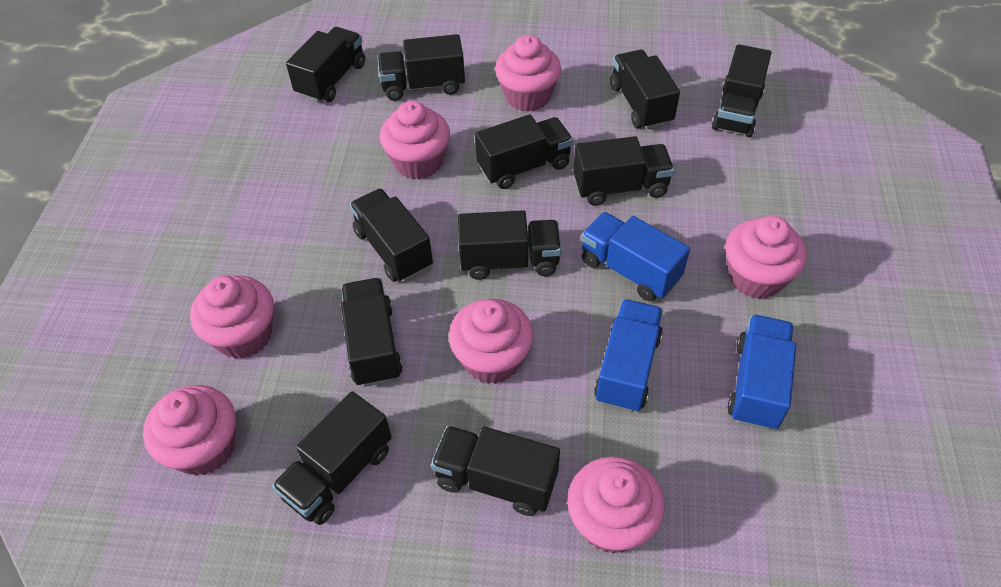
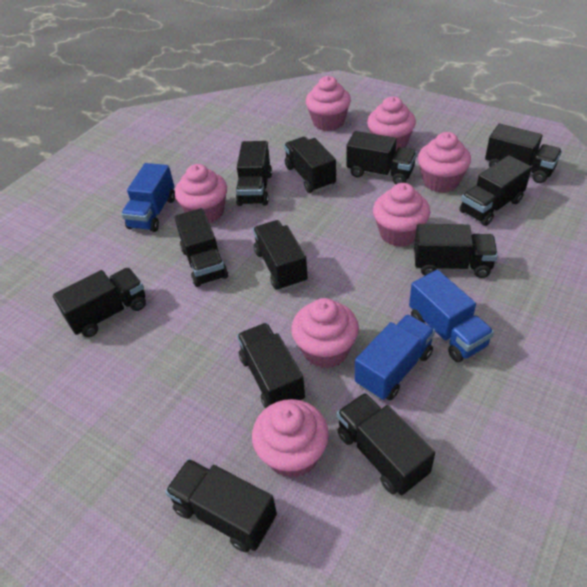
black truck: [272,391,392,525] [286,27,365,102] [341,278,403,387] [349,188,433,282] [377,34,465,101] [431,426,560,516] [458,210,561,280] [475,115,573,189] [573,136,674,206] [610,50,680,130] [712,44,771,137] = 11 -> [53,268,146,337] [165,459,277,552] [174,208,228,287] [236,141,272,206] [237,323,305,409] [253,220,308,290] [284,137,336,193] [337,393,435,495] [346,131,417,184] [414,224,498,278] [459,155,532,226] [485,124,562,183] = 12

